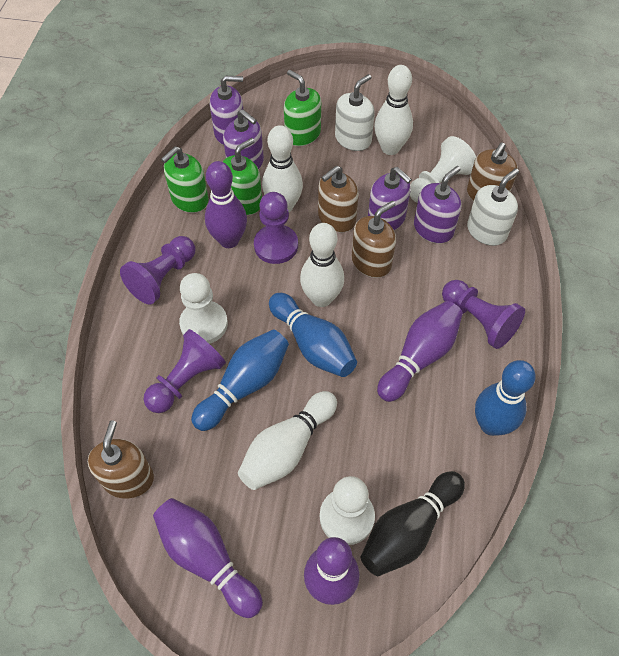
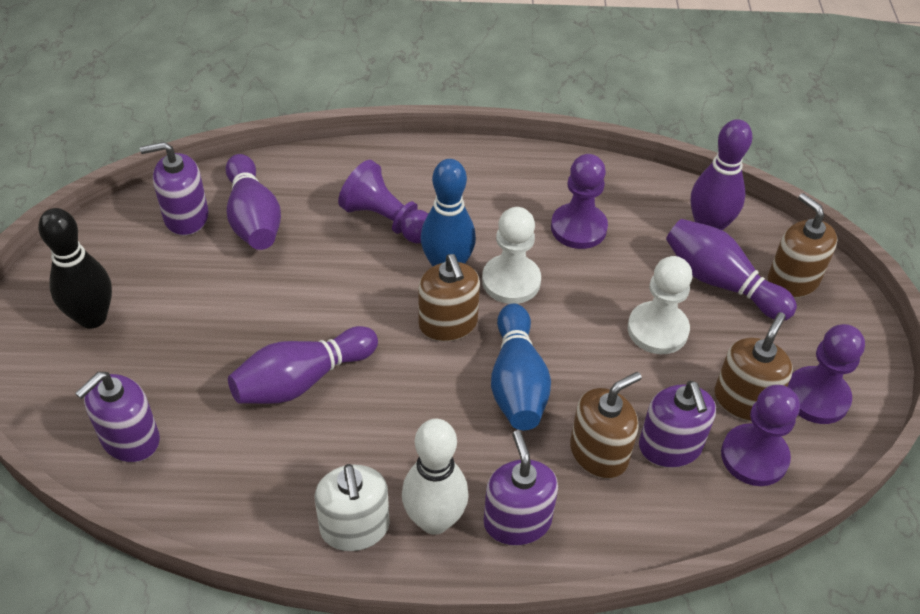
blue bowling pin: [191,329,289,431] [269,293,357,377] [475,360,536,436] = 3 -> [421,159,476,267] [491,303,551,430] = 2
green soap dispenser: [161,146,209,213] [223,138,262,215] [284,70,321,146] = 3 -> none = 0
white bowling pin: [238,391,337,490] [262,125,303,212] [300,223,344,307] [374,65,413,155] = 4 -> [402,419,469,535] = 1
white pawn: [179,273,228,344] [320,476,375,545] [410,136,476,203] = 3 -> [482,207,541,304] [628,256,692,354] = 2
white soap dispenser: [335,74,375,151] [467,168,519,246] = 2 -> [315,464,390,551] = 1

